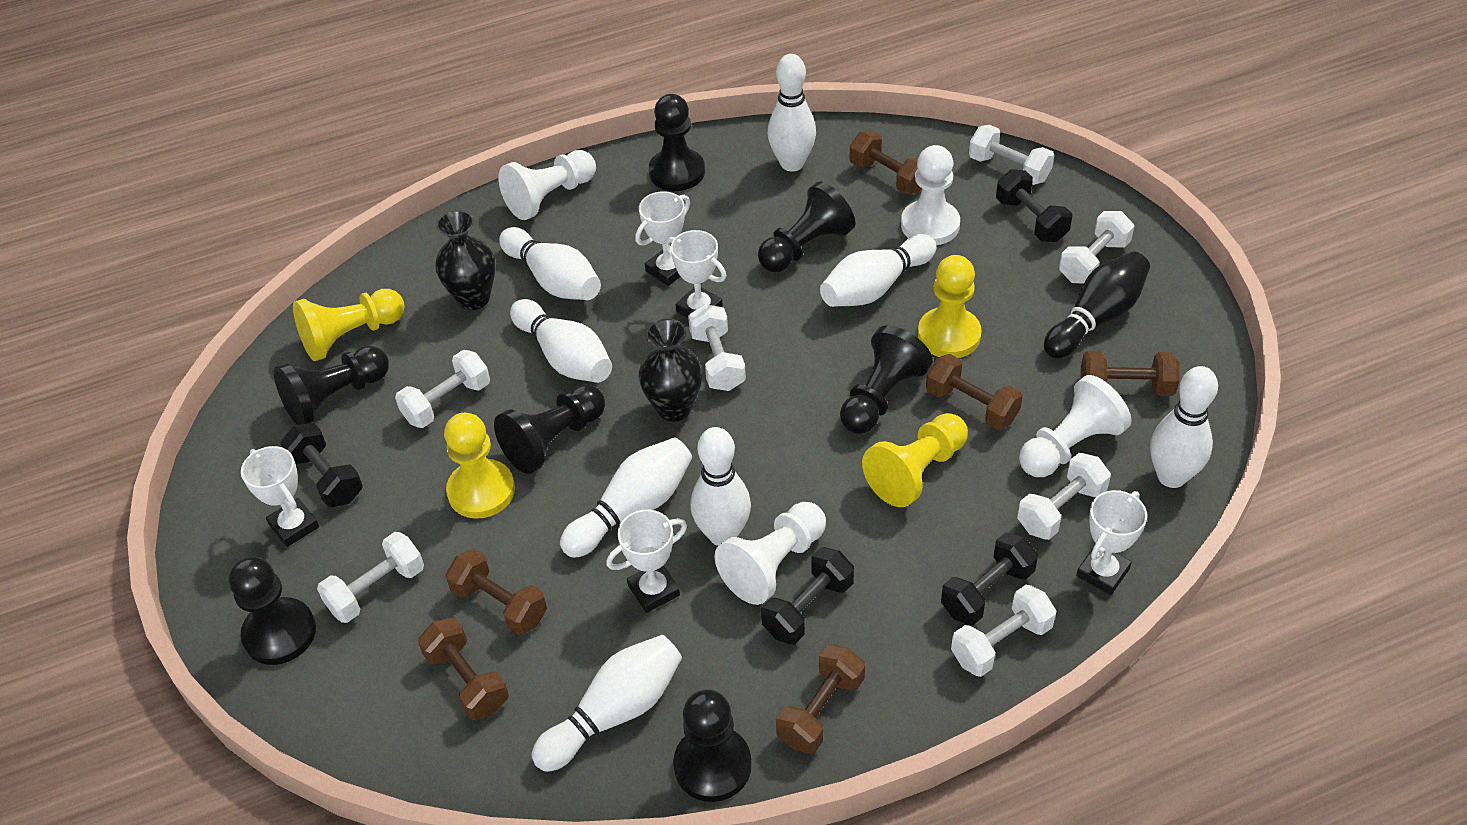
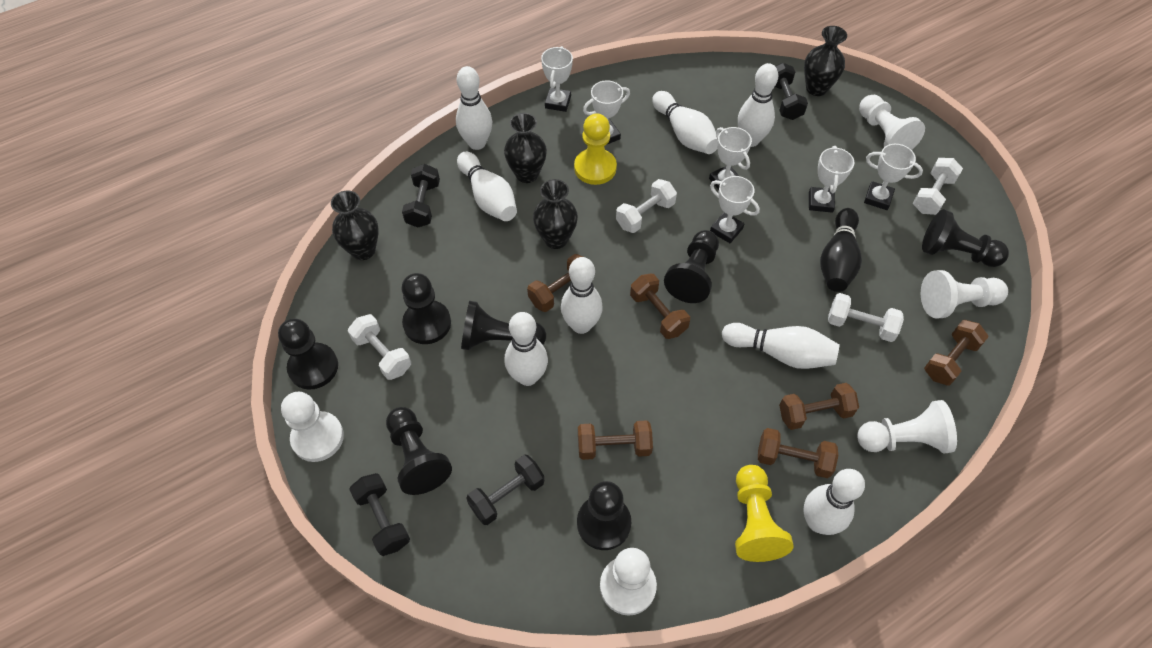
black vase: [435,210,496,310] [638,319,703,422] = 2 -> [331,190,379,260] [504,113,547,183] [533,179,578,249] [804,26,847,96] = 4
white dumbbell: [317,532,424,623] [395,350,490,428] [688,304,746,391] [951,585,1056,677] [969,125,1054,185] [1017,453,1111,540] [1059,211,1134,284] = 7 -> [348,314,411,380] [616,179,677,233] [828,293,904,342] [913,158,963,215] = 4
white pawn: [498,150,596,220] [715,502,826,605] [901,145,960,245] [1019,375,1131,477] = 4 -> [281,392,344,462] [600,548,657,616] [857,400,957,454] [859,95,925,150] [921,270,1008,319] = 5
white trophy: [241,446,319,547] [606,510,687,613] [635,191,690,286] [665,230,726,318] [1076,490,1147,595] = 5 -> [541,46,573,112] [583,80,630,145] [709,127,752,190] [710,176,760,243] [809,146,855,213] [864,144,923,210] = 6
yellow pawn: [293,289,405,361] [444,413,515,519] [862,413,968,507] [918,255,982,358] = 4 -> [574,113,617,185] [735,465,794,562] = 2

